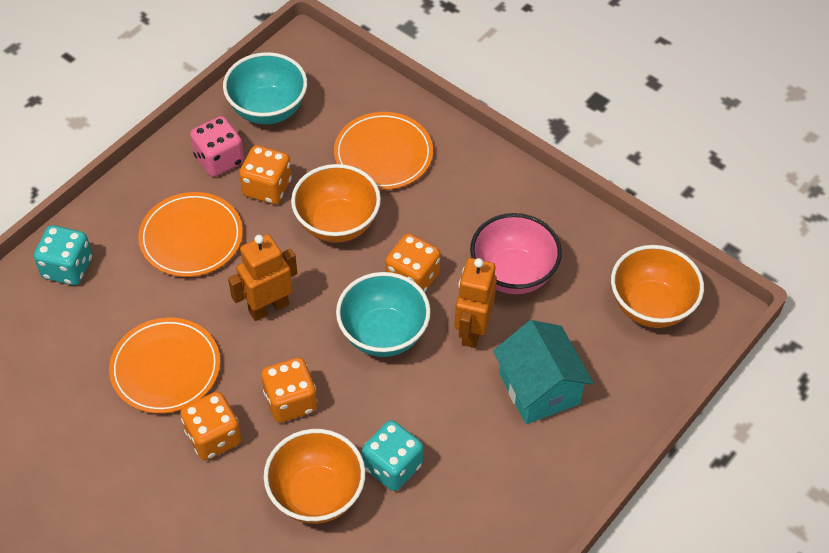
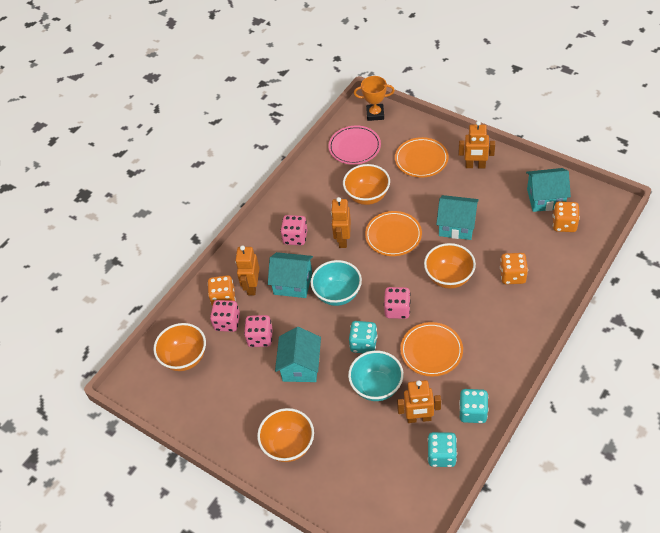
orange bowl: [264,429,366,524] [291,164,381,243] [611,245,704,328] = 3 -> [154,323,206,371] [257,408,314,462] [343,164,390,205] [424,243,476,289] = 4
orange dice: [180,392,242,460] [239,145,292,204] [261,357,317,423] [385,233,441,292] = 4 -> [207,275,236,305] [500,253,528,284] [552,201,580,232] = 3
orange robot: [228,234,297,321] [455,258,497,348] = 2 -> [235,246,259,295] [331,197,351,248] [397,380,441,423] [459,121,495,168] = 4
orange trophy: none = 0 -> [354,76,395,121] = 1
pink bowl: [470,213,562,294] = 1 -> none = 0
pink dice: [190,116,244,177] = 1 -> [210,300,240,332] [244,315,273,347] [280,215,308,245] [384,287,411,319] = 4
pink plate: none = 0 -> [328,126,381,165] = 1
turquoise dice: [34,225,92,285] [362,420,423,491] = 2 -> [349,321,378,353] [427,432,457,467] [459,389,488,423] = 3
turquoise house: [493,320,594,424] = 1 -> [268,252,313,298] [275,327,321,382] [436,195,479,240] [526,168,571,212] = 4

